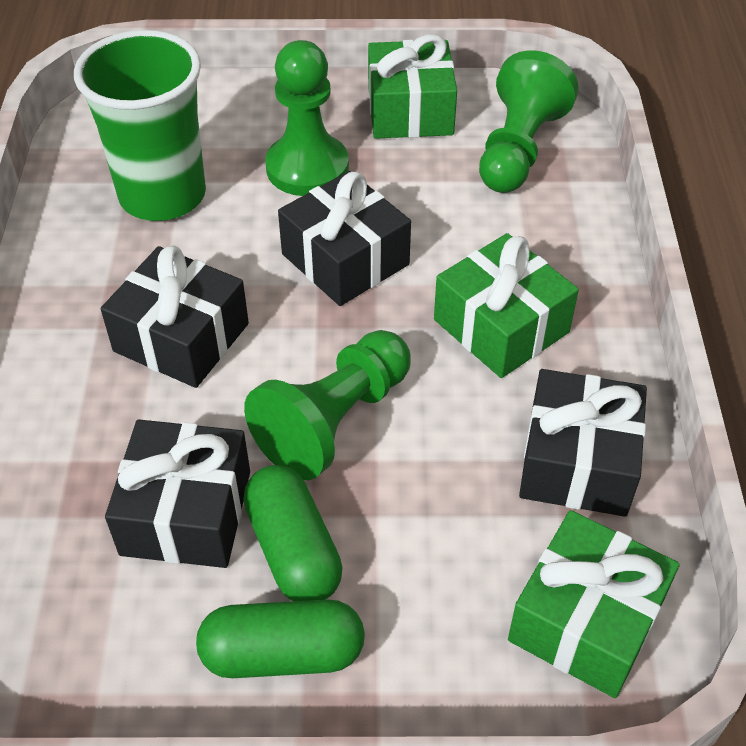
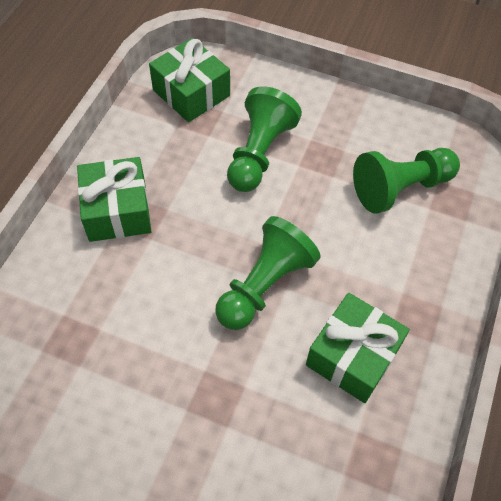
black gift: [101,246,249,388] [105,419,250,568] [278,171,411,306] [519,369,647,517] = 4 -> none = 0
green capsule: [196,599,365,678] [243,465,342,601] = 2 -> none = 0
green cup: [74,30,206,221] = 1 -> none = 0

